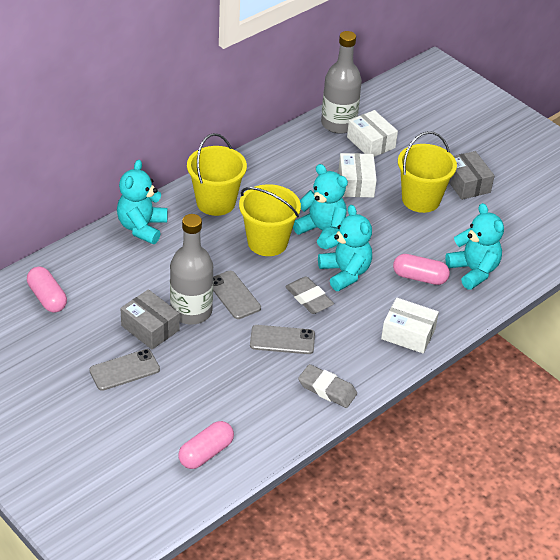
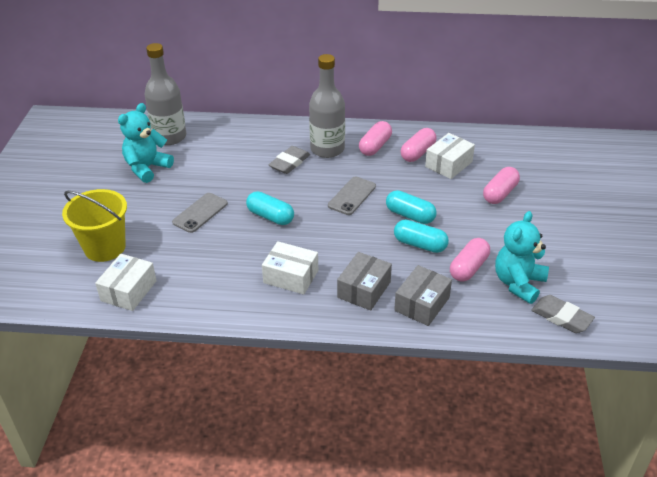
grey phone: [89,349,160,391] [213,271,261,319] [250,325,315,354] = 3 -> [172,193,228,233] [328,176,376,215] = 2
pink capsule: [27,267,67,313] [178,421,234,469] [393,254,450,285] = 3 -> [359,121,392,156] [401,128,437,162] [450,238,490,282] [483,167,520,204] = 4
turquoise capsule: none = 0 -> [246,191,294,225] [386,190,436,224] [394,220,449,253] = 3
turquoise teddy bear: [117,160,168,244] [293,164,348,249] [318,205,372,291] [445,203,504,290] = 4 -> [118,103,174,183] [495,211,549,304] = 2
yellow bucket: [187,133,247,216] [239,184,301,256] [398,131,457,213] = 3 -> [62,189,127,262] = 1

